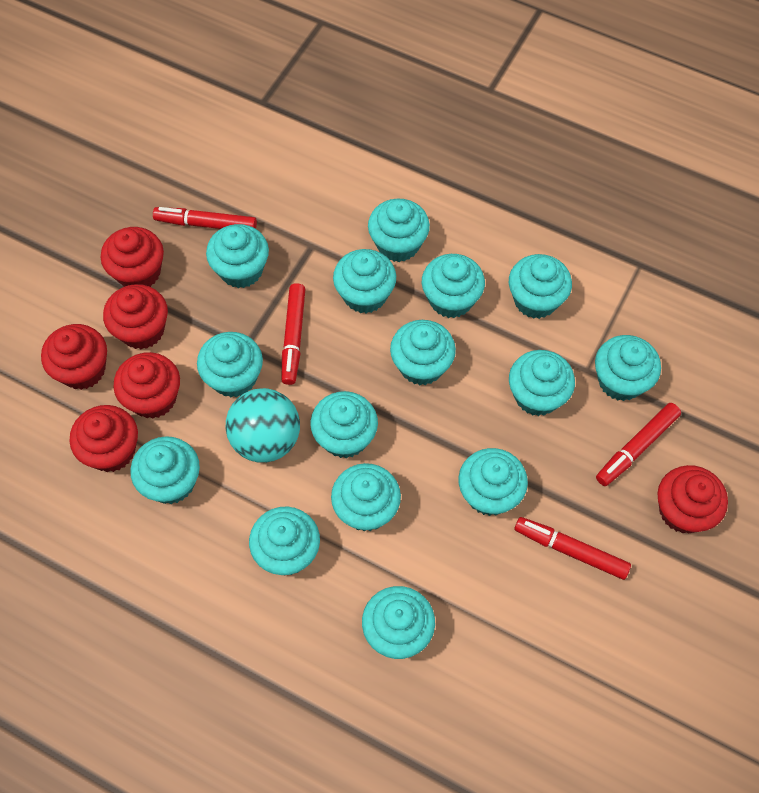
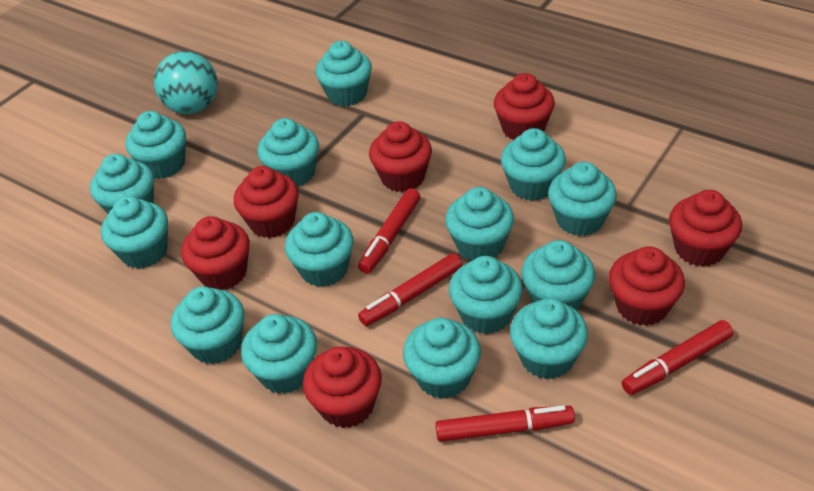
red cupcake: [41,324,107,390] [70,405,138,472] [101,227,164,287] [103,284,168,349] [113,352,180,419] [657,465,728,533] = 6 -> [181,216,250,290] [234,166,299,238] [303,346,382,428] [369,121,432,192] [494,73,555,140] [609,246,685,326] [669,190,742,267] = 7

